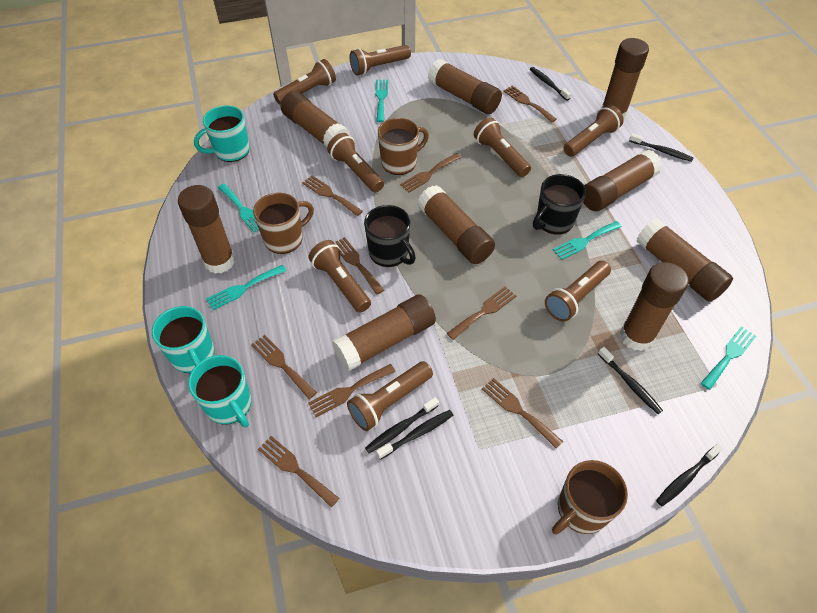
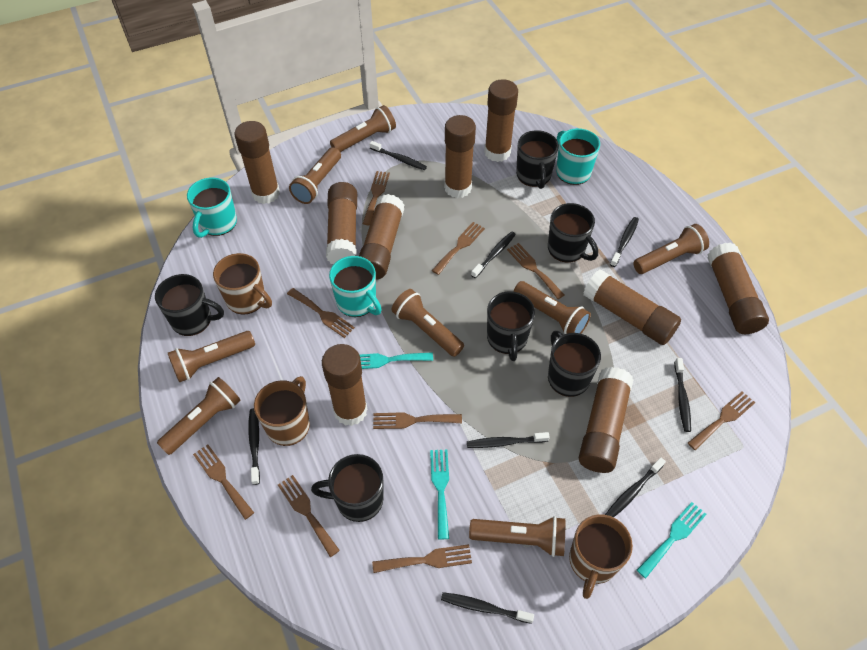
black mug: [364,205,416,267] [533,174,586,235] = 2 -> [155,274,224,336] [311,454,383,522] [487,291,535,361] [516,130,559,189] [548,203,598,263] [548,331,601,397] = 6
black toothbrush: [365,397,439,453] [376,410,453,460] [530,67,571,101] [598,347,663,414] [629,133,693,162] [656,444,723,506] = 6 -> [248,408,260,485] [369,141,427,170] [441,592,534,624] [467,432,550,448] [471,231,516,278] [605,458,666,518] [610,217,639,267] [674,358,691,432] = 8
turquoise fork: [206,265,287,310] [218,183,259,233] [375,80,388,122] [553,221,622,260] [701,326,756,390] = 5 -> [360,352,433,369] [430,449,449,539] [637,502,707,578] = 3

